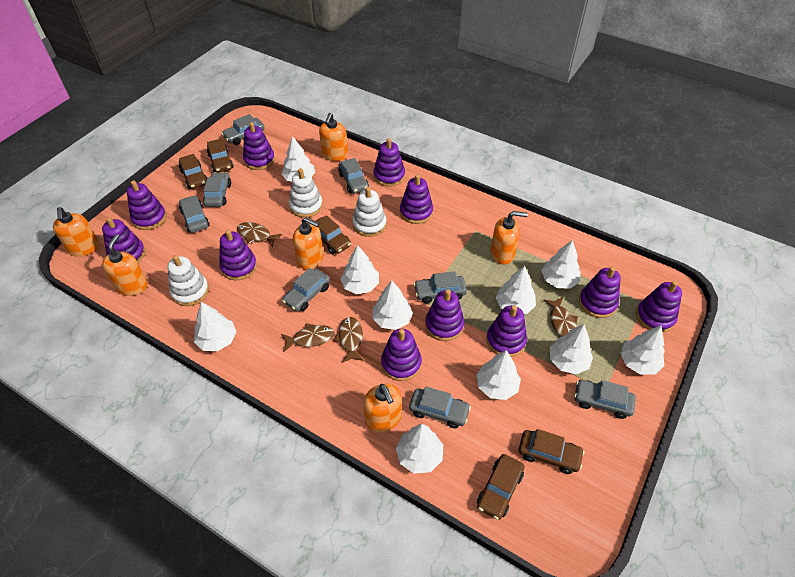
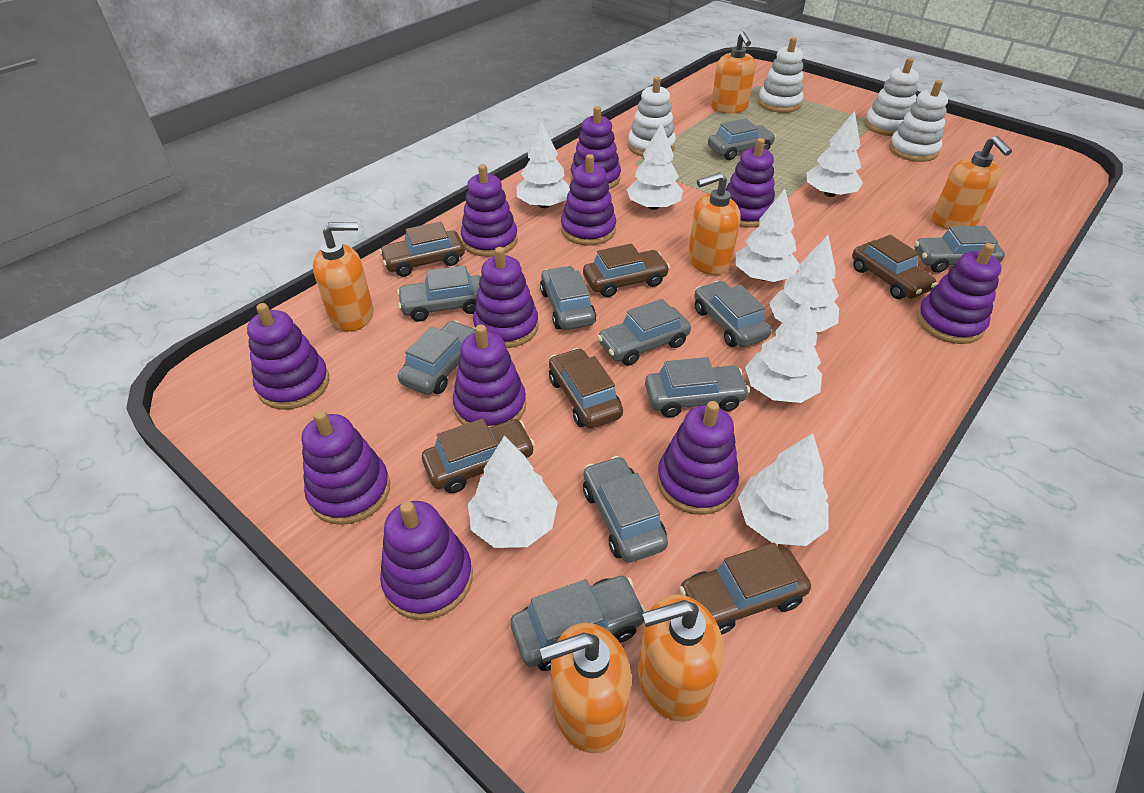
brown car: [179,154,207,189] [207,139,234,173] [315,215,351,254] [477,454,524,520] [519,429,585,474] = 5 -> [379,222,465,277] [422,418,535,493] [549,348,623,429] [583,243,670,297] [679,543,811,635] [852,235,937,299] = 6
brown fish: [237,222,282,247] [281,323,335,352] [334,317,364,363] [544,297,578,337] = 4 -> none = 0
grey car: [179,195,210,233] [203,172,231,207] [221,114,265,145] [282,268,330,311] [338,158,369,194] [409,386,471,428] [414,271,467,303] [574,380,636,419] = 8 -> [397,265,481,322] [398,321,475,395] [511,576,647,671] [540,266,596,330] [583,456,668,563] [597,299,691,366] [645,357,750,418] [694,281,771,347] [708,118,776,160] [914,226,1005,273] = 10
white stacking toy: [168,255,209,306] [289,168,323,218] [352,187,387,237] = 3 -> [628,77,676,157] [758,37,803,113] [865,58,919,136] [889,80,948,162] = 4
white tree: [194,302,237,351] [281,136,315,182] [340,245,379,294] [372,280,413,330] [396,424,443,473] [476,350,521,400] [496,266,536,314] [541,240,580,289] [550,324,593,374] [620,325,665,375] = 10 -> [468,436,558,548] [517,121,570,208] [626,123,683,210] [736,189,800,282] [738,433,829,546] [745,299,822,403] [769,235,839,332] [807,111,863,197] = 8

